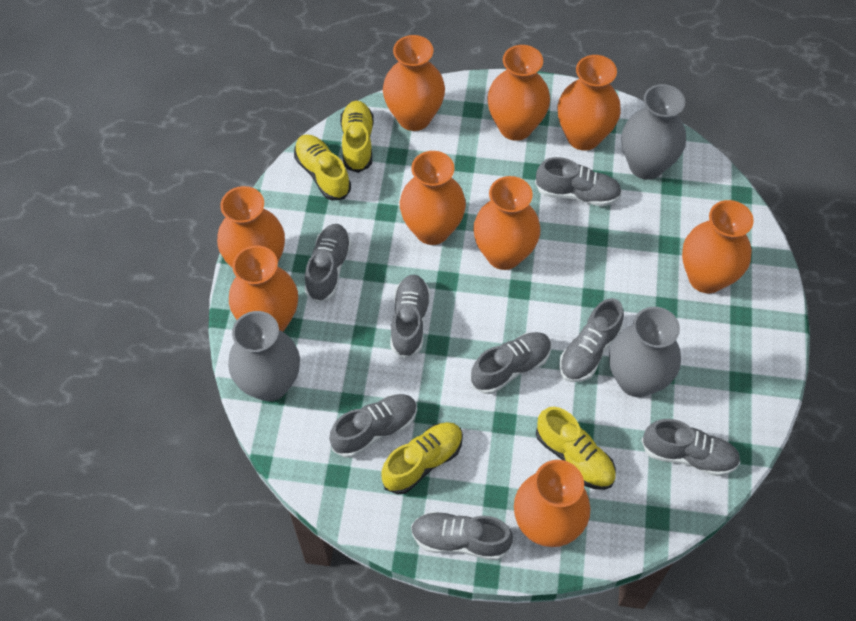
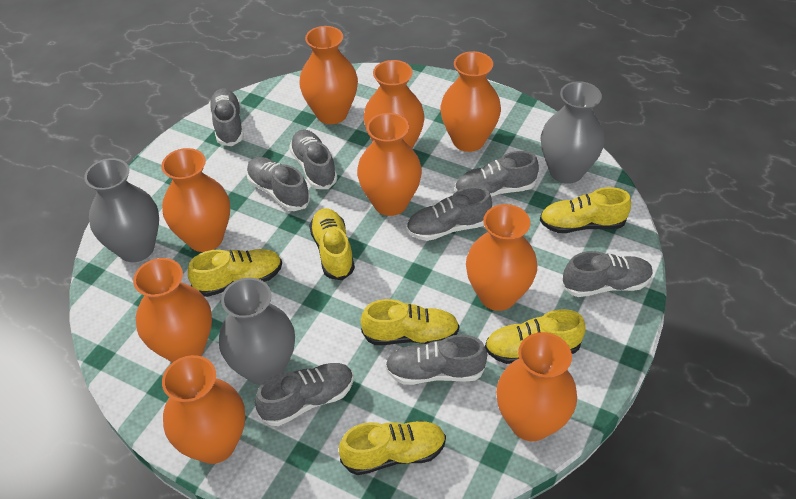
yellow shoe: [294,134,351,200] [340,101,374,173] [381,422,463,494] [536,407,616,490] = 4 -> [188,249,282,297] [309,208,355,280] [339,421,446,475] [361,299,459,345] [485,309,586,364] [540,187,631,233] = 6

